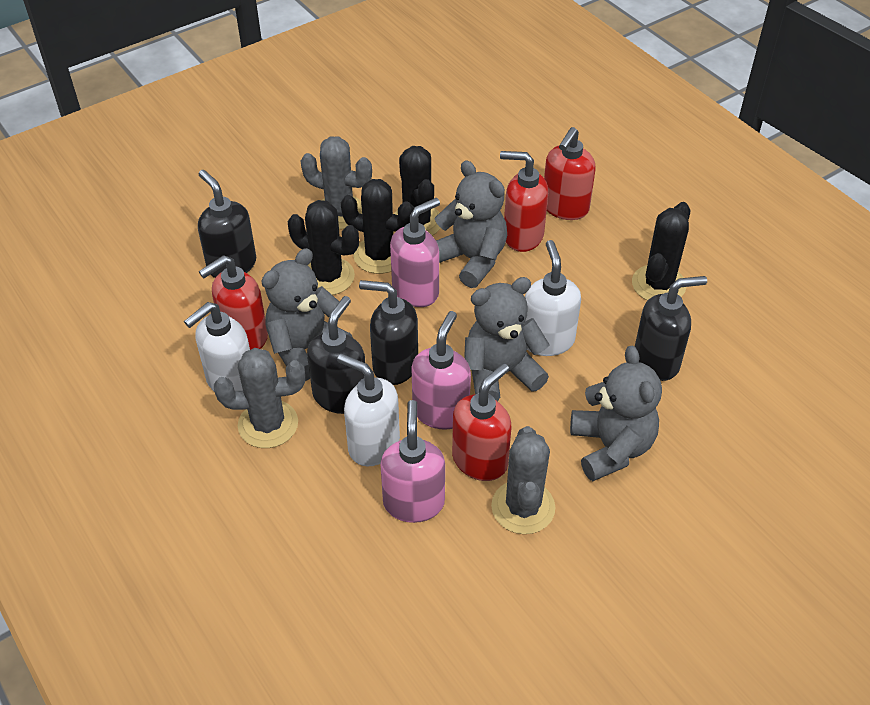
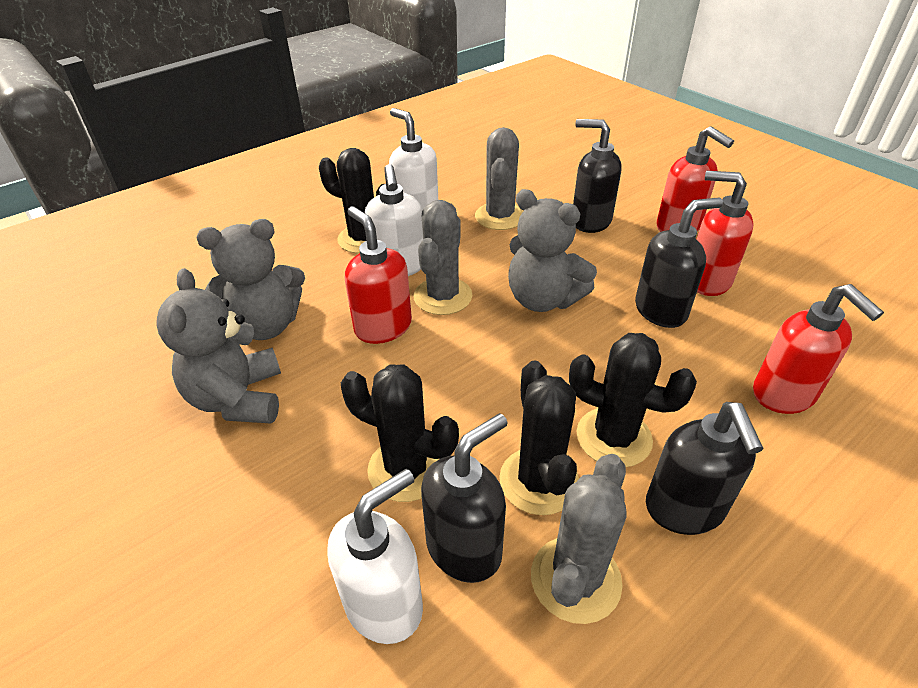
grey teddy bear: [262,248,353,381] [434,160,507,288] [464,277,550,401] [570,345,662,481] = 4 -> [156,268,281,423] [197,219,305,340] [508,189,597,312] = 3
pink soap dispenser: [380,400,445,523] [390,198,440,307] [411,311,471,430] = 3 -> none = 0

